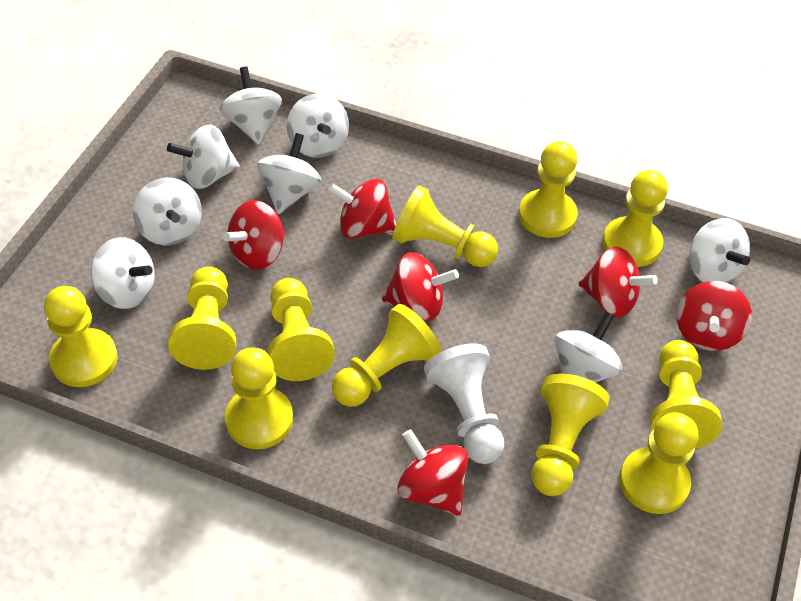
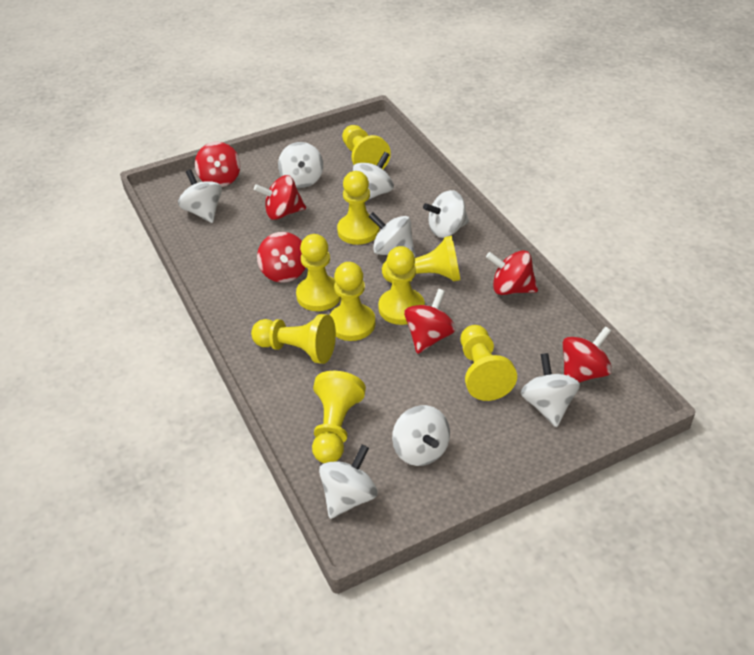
white pawn: [424,344,504,464] = 1 -> none = 0
yellow pawn: [44,286,118,387] [168,266,236,370] [225,347,293,449] [267,278,335,381] [332,304,441,407] [392,185,498,267] [519,141,578,238] [532,373,610,496] [602,170,668,267] [620,412,698,514] [650,340,722,449] = 11 -> [251,314,336,364] [296,234,341,311] [312,371,366,463] [330,262,376,341] [337,171,380,245] [342,125,391,169] [378,246,425,325] [382,236,460,283] [461,325,517,401] = 9

